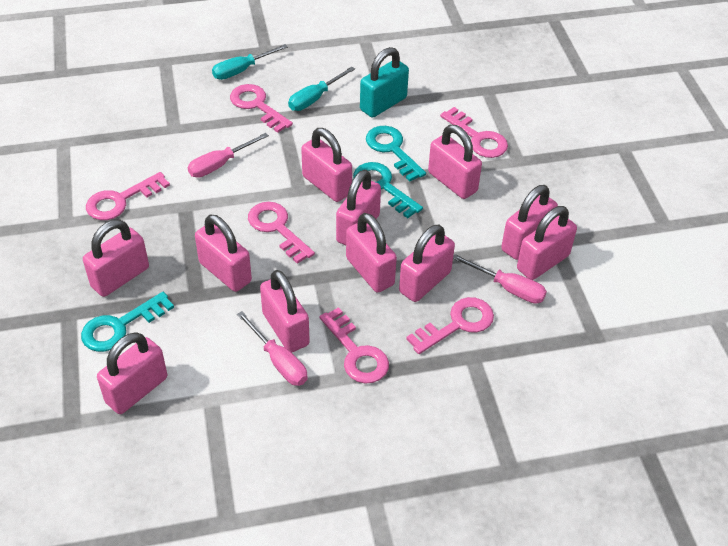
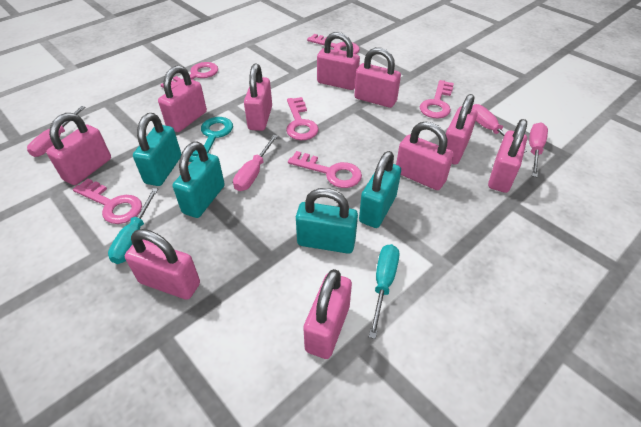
pink padlock: [83,220,149,297] [97,332,167,414] [195,214,252,292] [260,270,310,352] [301,128,352,202] [336,170,381,245] [346,213,397,293] [399,225,455,302] [428,125,482,199] [501,185,558,260] [517,206,577,280] = 11 -> [46,113,111,185] [125,229,200,300] [158,65,207,132] [244,63,272,131] [303,269,352,359] [317,32,360,90] [354,47,401,108] [396,121,454,190] [446,94,478,165] [488,119,527,193] = 10
pink screwdriver: [188,133,269,178] [237,311,308,386] [453,254,547,304] = 3 -> [27,106,85,157] [233,135,278,191] [472,104,527,153] [529,122,548,177] = 4
turquoise key: [81,292,174,352] [353,162,423,218] [366,126,426,182] = 3 -> [189,117,233,162] = 1
turquoise padlock: [360,47,409,118] = 1 -> [133,113,181,186] [173,142,225,218] [296,188,358,254] [359,151,401,228] = 4

